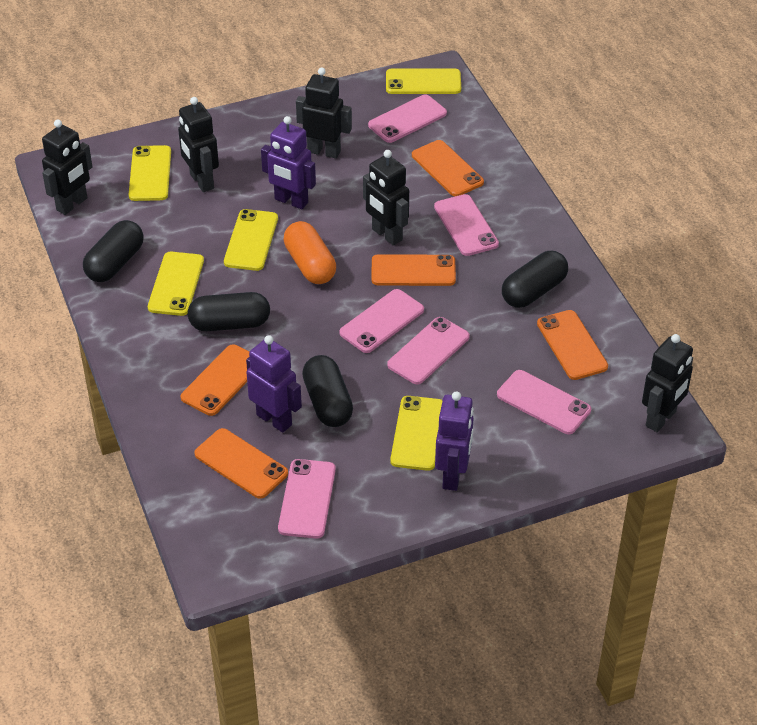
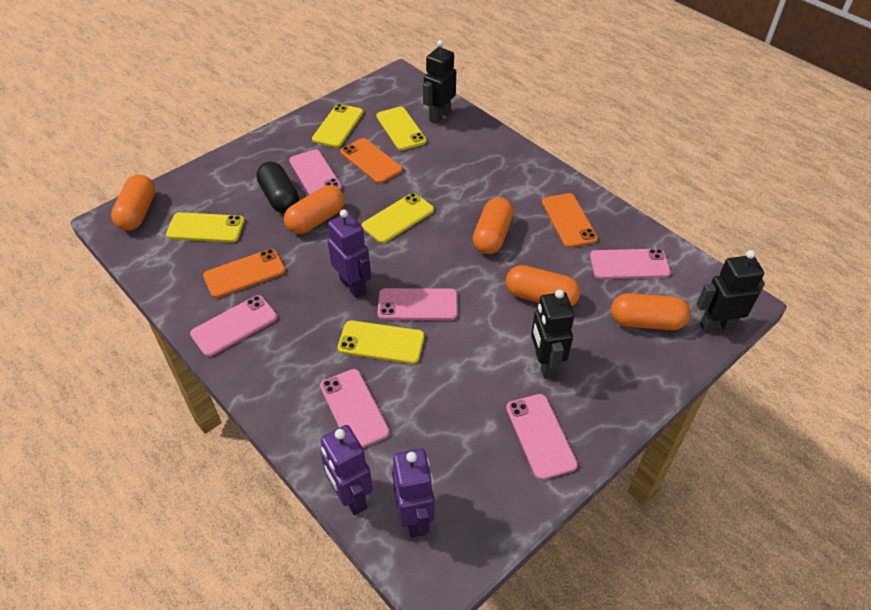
black capsule: [83,220,144,282] [188,292,270,331] [302,355,353,427] [502,251,568,308] = 4 -> [256,162,299,213] = 1
black robot: [42,119,93,215] [178,97,219,192] [296,67,352,159] [363,150,409,246] [642,334,693,432] = 5 -> [423,40,456,124] [531,289,574,379] [697,250,765,333] = 3
orange capsule: [284,221,336,284] = 1 -> [111,175,155,231] [284,185,345,234] [473,197,514,254] [506,265,580,306] [611,293,691,330] = 5
orange phone: [181,344,250,416] [194,428,288,499] [371,254,456,286] [412,140,484,197] [537,310,608,380] = 5 -> [203,249,286,298] [340,138,403,184] [542,193,598,248] = 3

